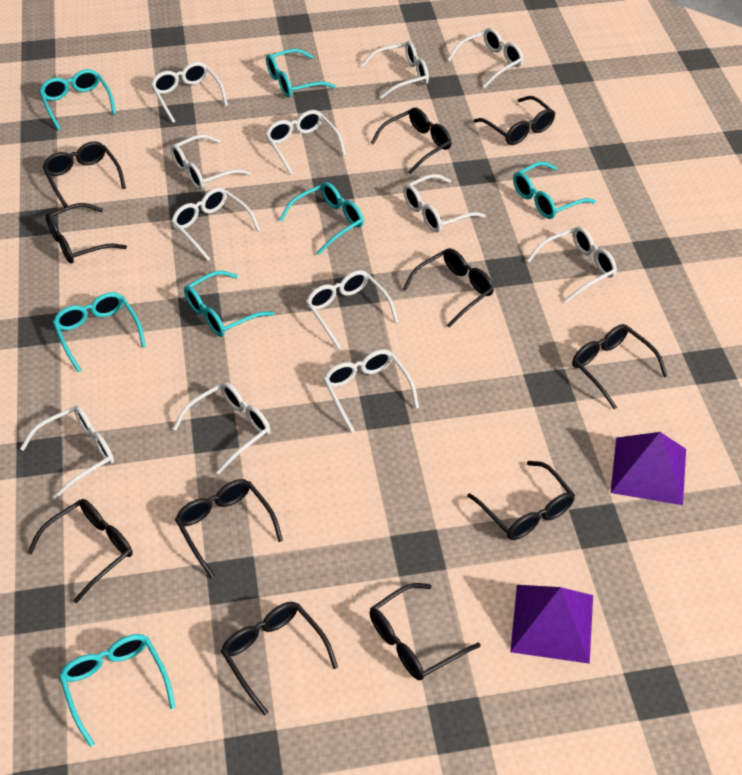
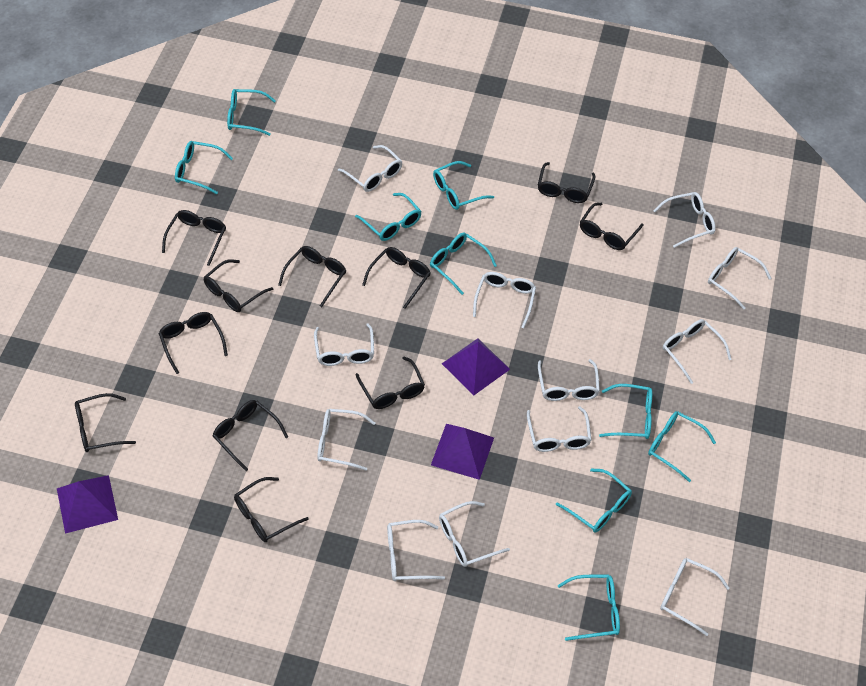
purple pyramid: [510,585,593,664] [610,432,686,505] = 2 -> [57,475,118,534] [431,424,494,480] [442,338,510,395] = 3
turquoise glasses: [39,69,116,130] [53,292,146,372] [59,634,176,747] [184,271,274,337] [266,49,336,98] [279,182,364,255] [513,162,596,219] = 7 -> [175,141,233,194] [227,89,276,136] [355,193,422,241] [430,233,497,295] [433,161,494,210] [556,468,632,533] [558,575,620,641] [599,384,652,439] [648,411,716,482] = 9

